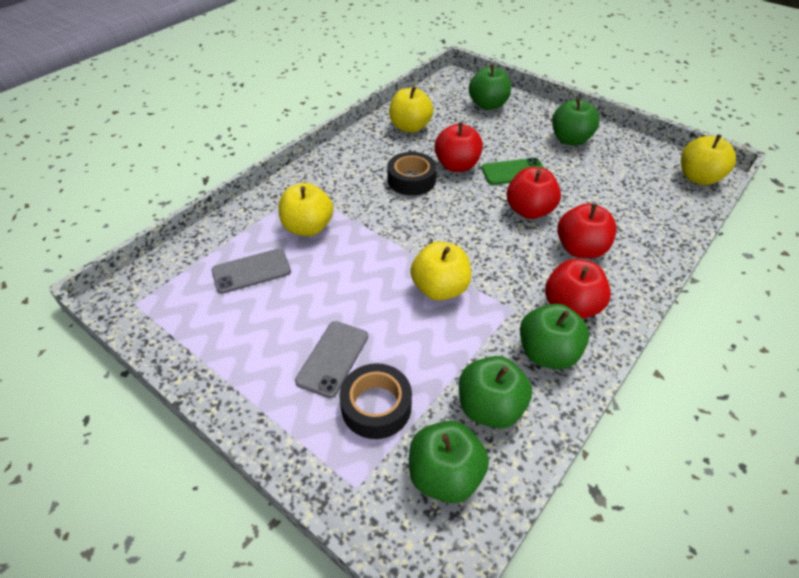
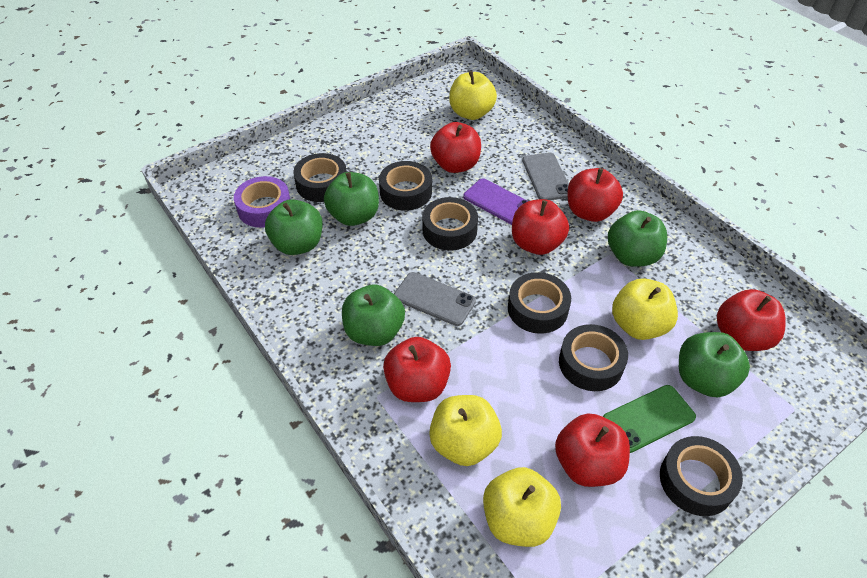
black tape: [339,363,412,439] [387,152,437,196] = 2 -> [293,153,347,202] [379,161,432,211] [422,197,478,251] [508,272,571,334] [559,324,628,391] [660,436,743,516] = 6
purple phone: none = 0 -> [463,178,528,225] = 1
purple tape: none = 0 -> [234,176,290,228] = 1
red apple: [434,122,483,172] [507,167,561,219] [545,259,611,319] [557,203,617,258] = 4 -> [383,337,451,402] [430,122,481,173] [512,199,569,255] [555,413,630,487] [568,168,623,222] [717,289,785,351] = 6

